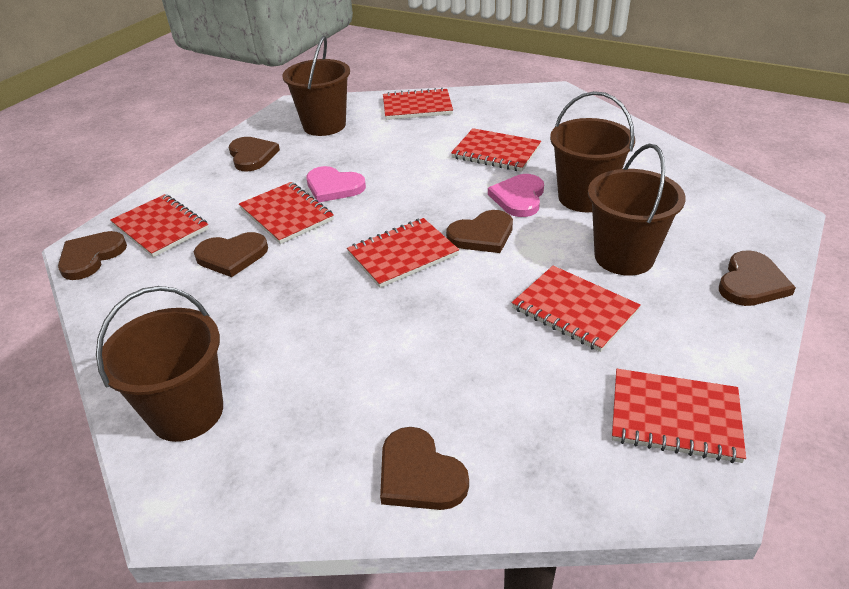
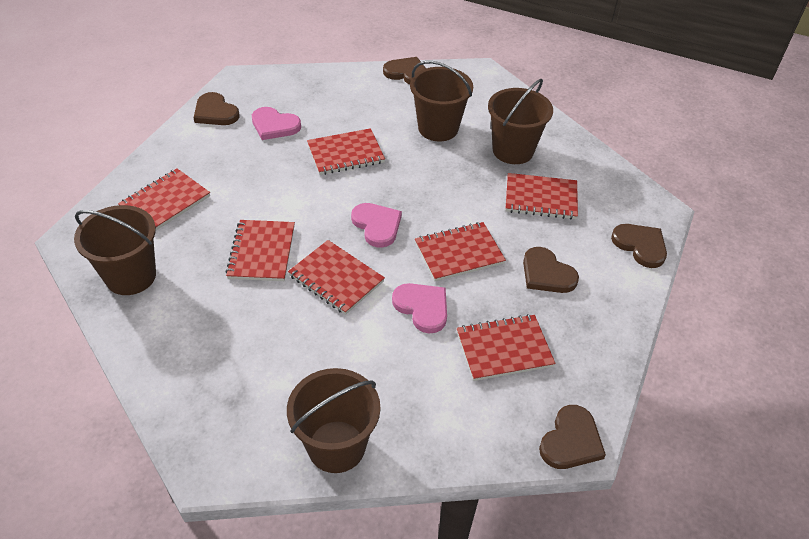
brown heart: [58,231,127,280] [194,232,268,277] [229,137,280,172] [380,427,469,510] [446,210,513,253] [719,250,796,306] = 6 -> [194,92,239,125] [383,57,426,85] [523,247,579,293] [539,405,606,469] [611,224,667,268] = 5
pink heart: [306,166,366,202] [488,174,544,217] = 2 -> [252,107,301,140] [351,203,402,248] [392,283,447,333] = 3

